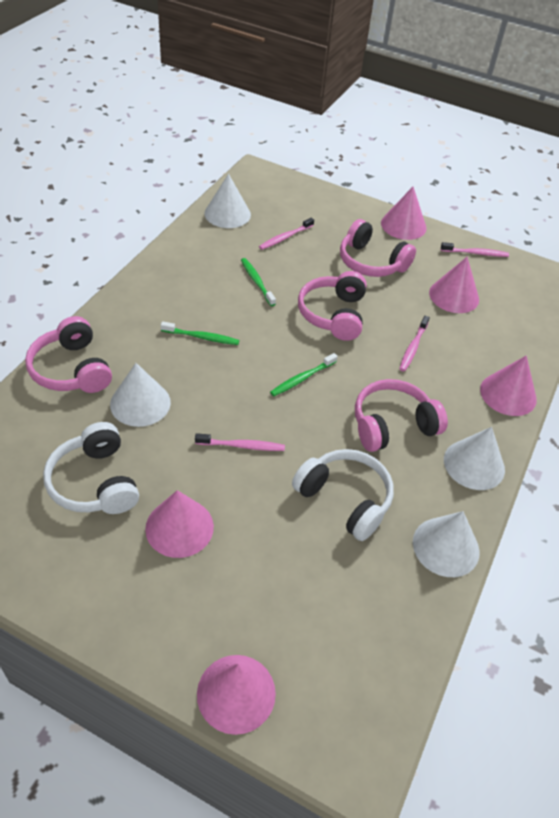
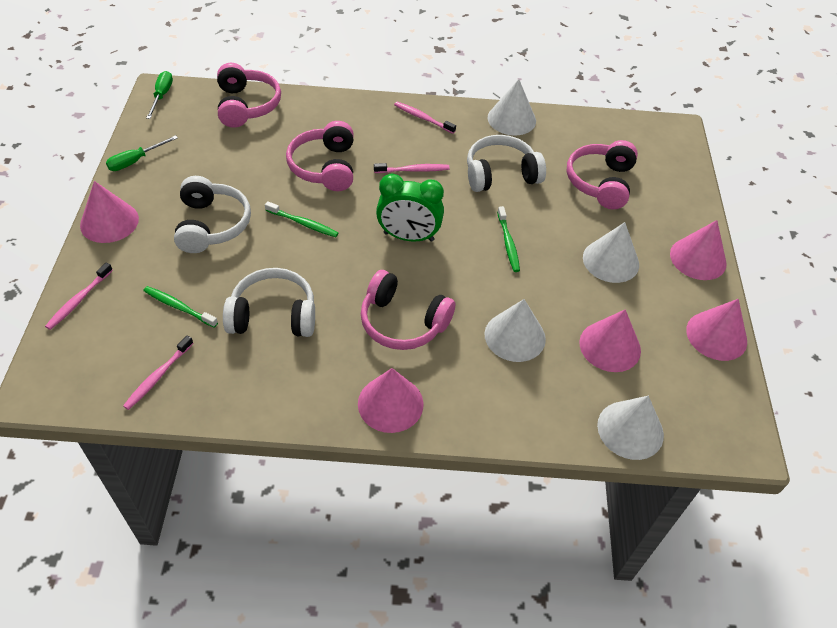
green clock: none = 0 -> [376,174,444,242] = 1
green screwdriver: none = 0 -> [106,135,178,171] [146,71,173,119] = 2
white headphones: [43,422,139,514] [292,449,394,541] = 2 -> [174,176,251,253] [223,268,315,337] [467,135,546,192] = 3

